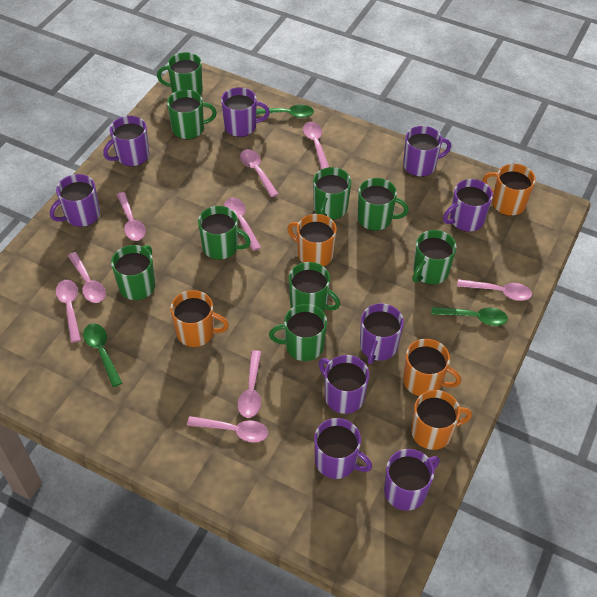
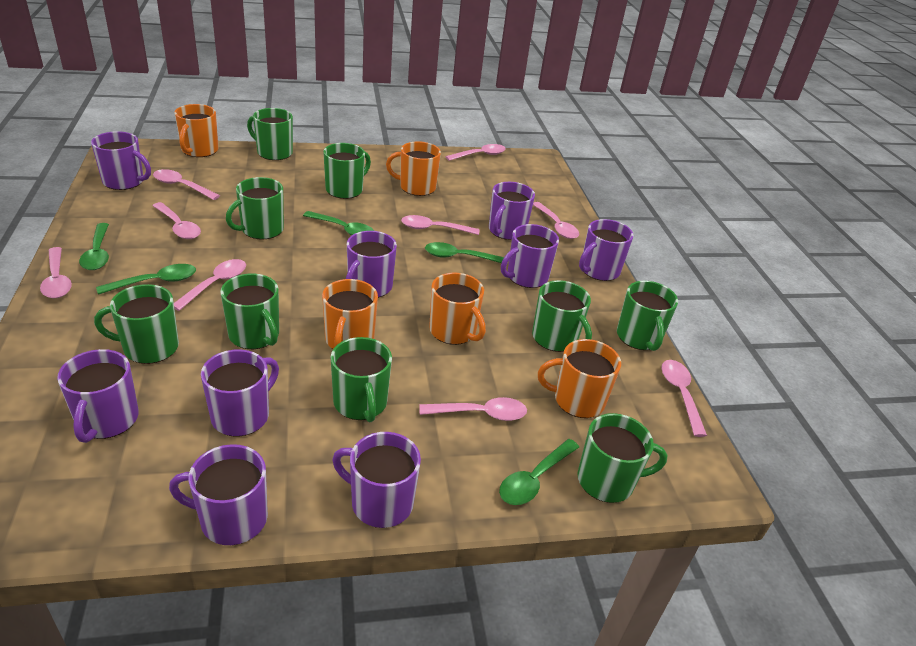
green spoon: [83,323,122,387] [256,105,314,118] [431,307,508,326] = 3 -> [79,223,109,270] [96,264,196,295] [303,211,374,236] [425,242,504,263] [499,439,579,505] = 5

